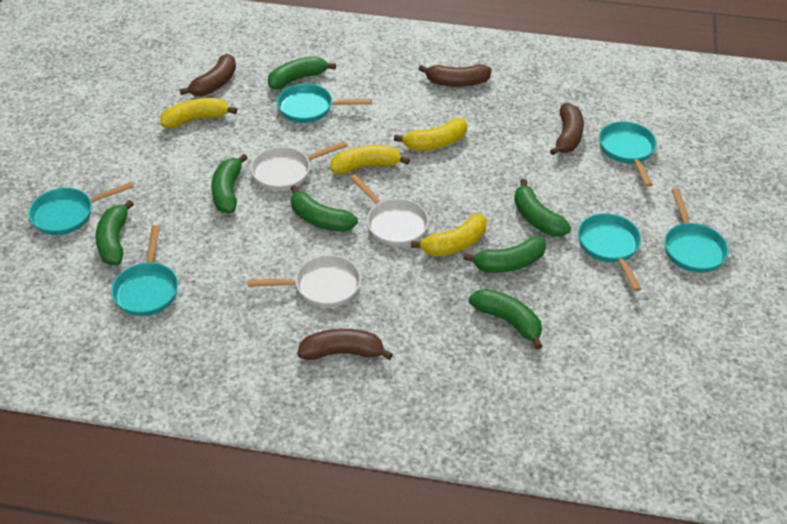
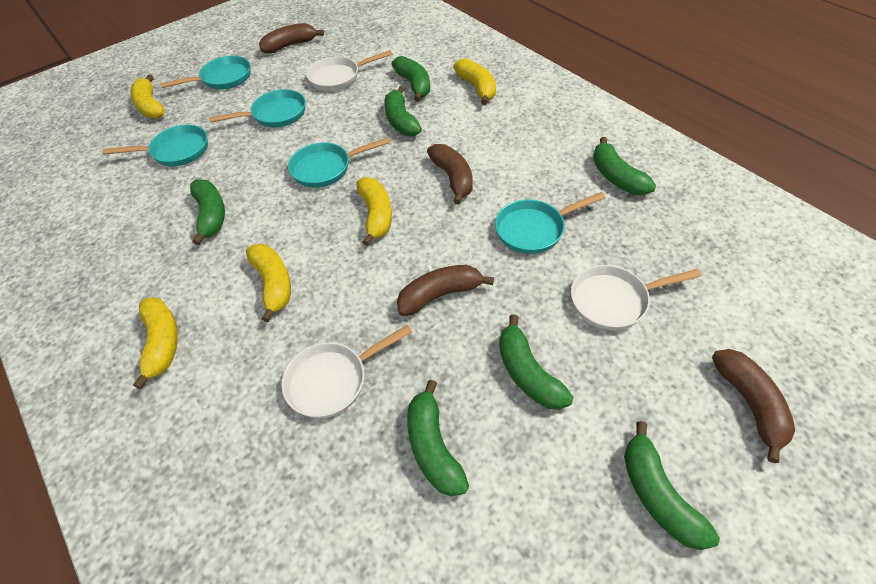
turquoise pan: [28,182,134,235] [111,225,178,316] [277,84,372,123] [578,213,641,291] [599,121,657,187] [664,188,729,273] = 6 -> [103,125,208,166] [160,56,251,89] [209,89,306,127] [288,137,390,188] [495,192,605,254] = 5
yellow banana: [160,98,237,128] [331,145,410,174] [394,118,467,151] [411,214,487,256] = 4 -> [130,74,165,119] [133,297,178,389] [246,244,291,322] [357,177,392,246] [453,58,496,105] = 5

